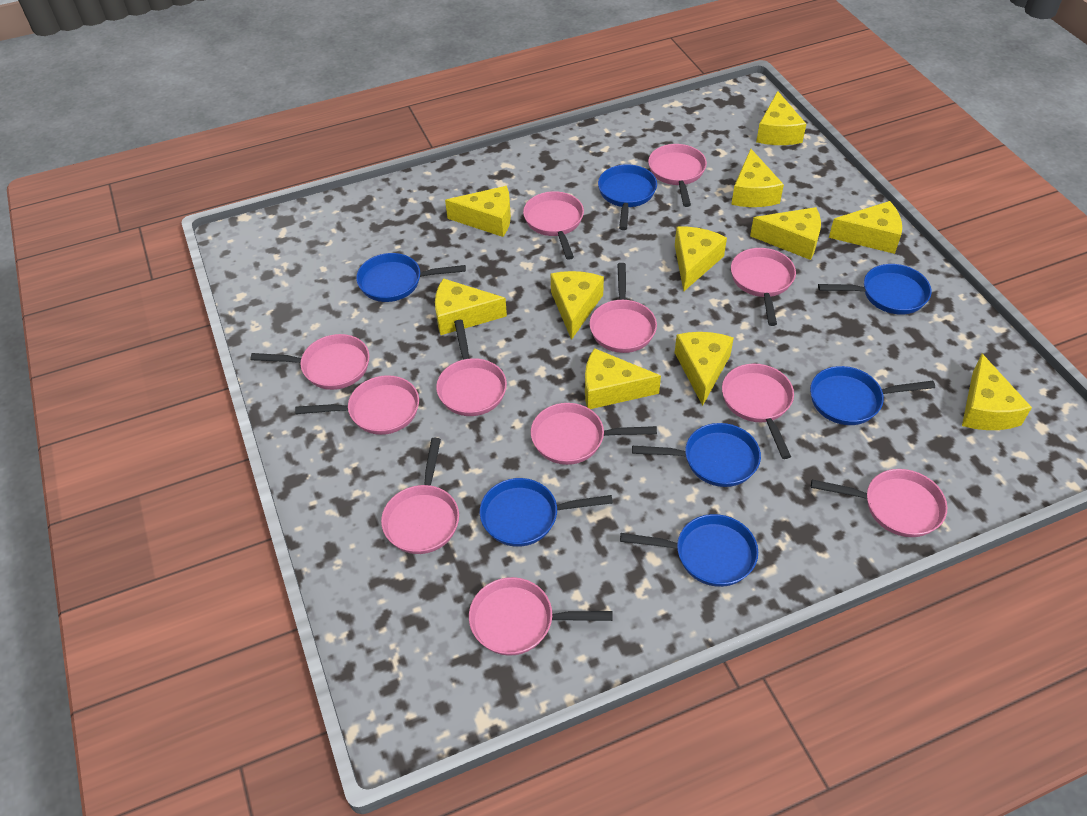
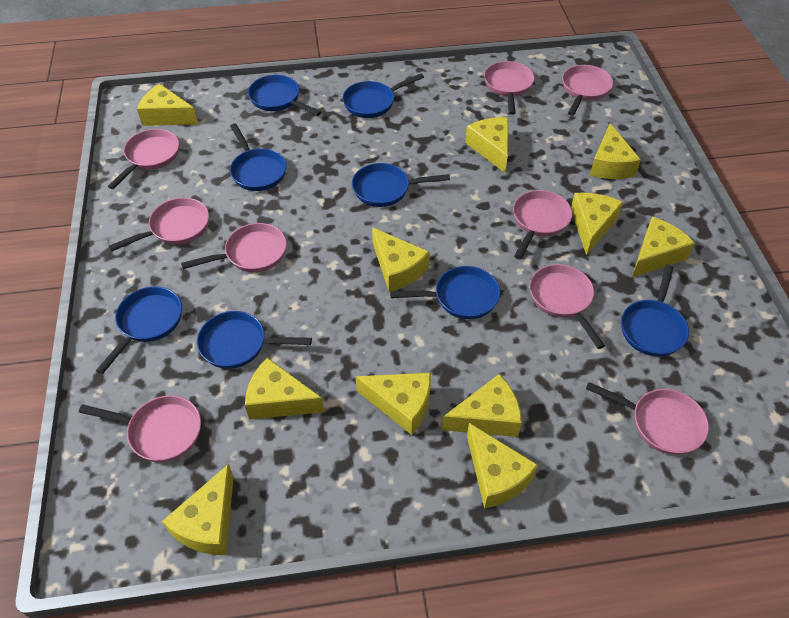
blue pan: [356,253,466,302] [480,478,613,547] [598,164,657,230] [620,514,758,587] [632,423,761,487] [810,366,935,425] [818,264,931,315] = 7 -> [96,286,182,374] [197,311,312,369] [230,124,286,191] [248,75,321,116] [343,73,424,118] [352,163,450,207] [390,266,500,319] [621,264,689,357] = 8
pink pan: [250,334,370,390] [295,375,419,435] [381,438,459,554] [436,320,507,416] [469,577,613,656] [523,191,584,260] [531,403,657,465] [590,263,657,353] [648,144,707,207] [722,364,794,459] [731,248,796,326] [811,469,947,537] = 12 -> [79,395,201,462] [107,129,179,189] [109,198,209,251] [181,223,287,272] [484,61,535,115] [513,190,573,259] [530,264,605,349] [562,65,613,116] [586,382,709,455] = 9

